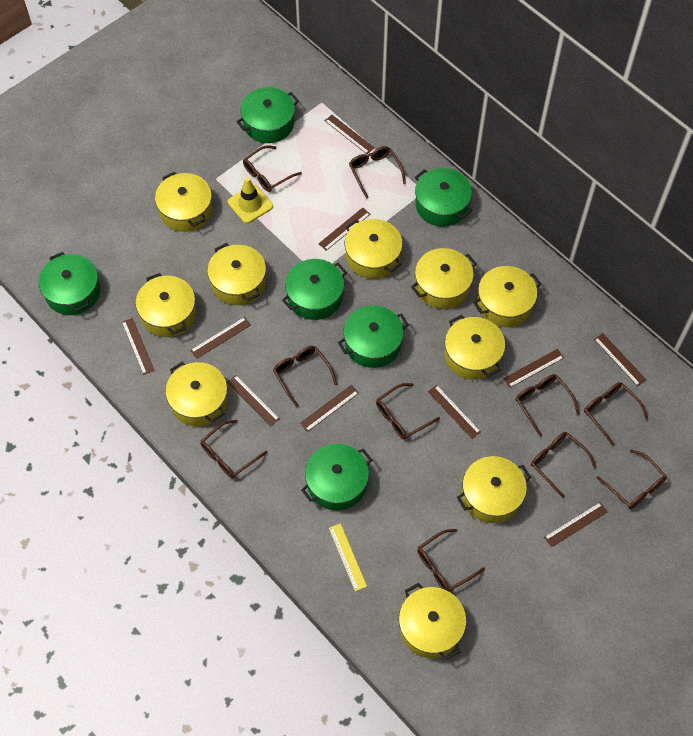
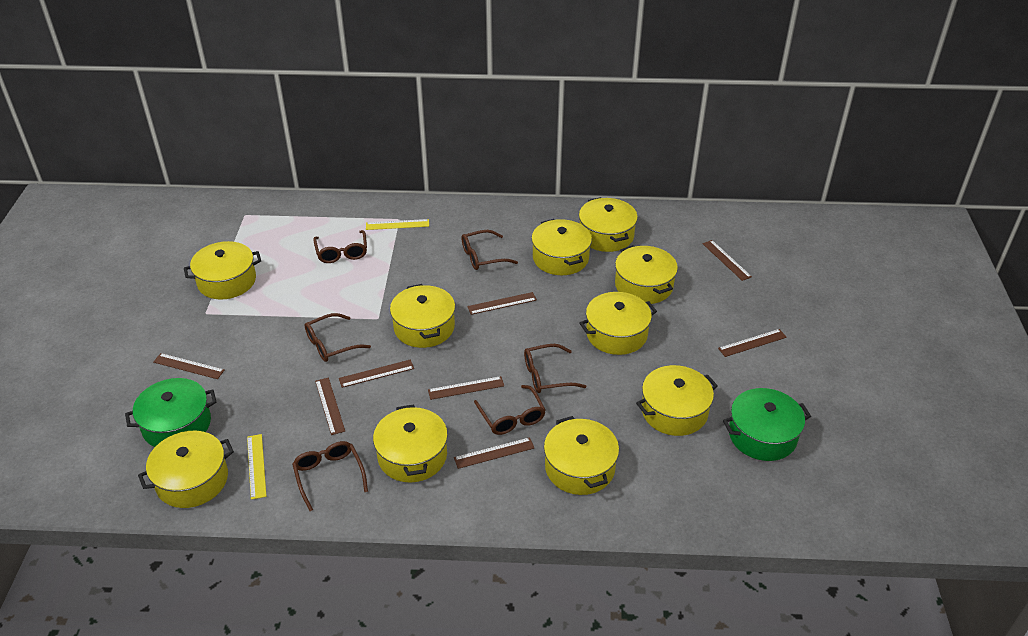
brown glasses: [201,420,267,478] [243,145,302,192] [273,346,337,407] [349,146,406,199] [376,383,440,440] [417,529,485,591] [515,374,579,436] [531,432,597,498] [584,382,648,446] [597,449,667,509] = 10 -> [292,441,368,511] [304,313,371,362] [313,230,367,263] [461,230,518,270] [474,385,545,435] [524,344,586,393] = 6
brown ruler: [122,318,155,375] [190,317,251,359] [227,375,280,426] [300,385,359,432] [319,207,370,251] [324,115,374,154] [428,385,481,439] [503,349,564,388] [544,502,608,548] [594,333,646,387] = 10 -> [153,353,225,379] [315,377,345,435] [339,359,414,388] [428,376,504,400] [454,437,534,469] [467,292,537,315] [703,240,752,281] [718,329,787,357] = 8
green pot: [39,252,100,315] [236,87,299,143] [282,259,347,320] [301,444,372,511] [338,305,409,368] [415,168,473,227] = 6 -> [125,378,217,447] [723,388,811,461] = 2
yellow ruler: [329,523,367,591] = 1 -> [247,434,267,500] [366,219,429,230] = 2
yellow traffic cone: [228,178,273,224] = 1 -> none = 0

